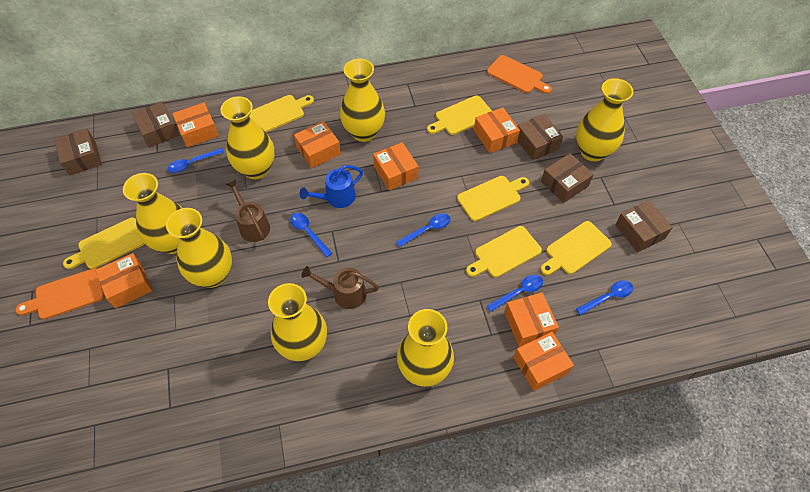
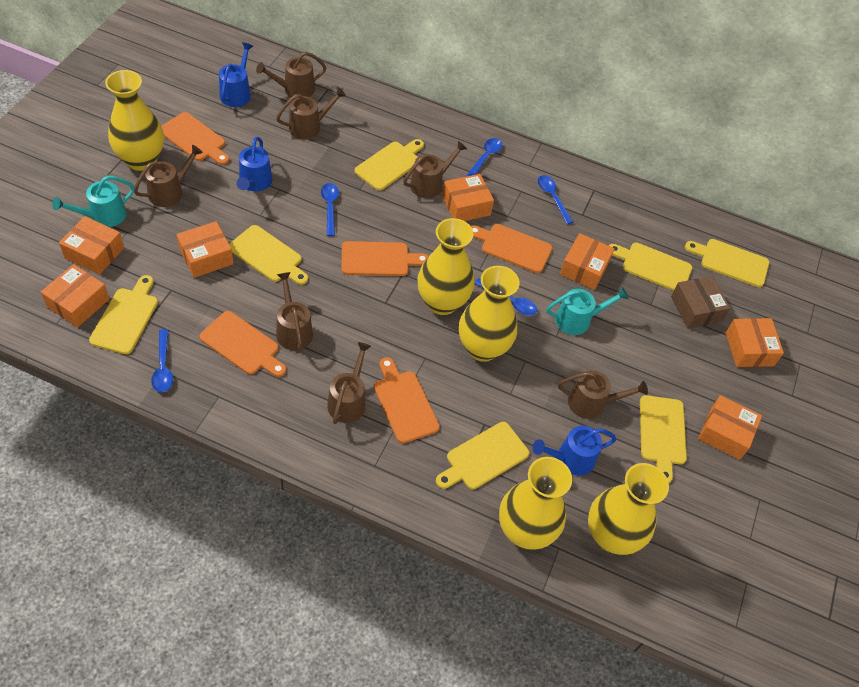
blue watering can: [299,165,363,208] = 1 -> [219,42,253,107] [237,137,273,191] [532,426,617,476] = 3
brown box: [54,128,102,176] [132,102,179,148] [517,114,563,160] [541,153,594,203] [615,201,673,252] = 5 -> [671,276,730,329] = 1
brown watering can: [226,180,270,242] [301,266,379,309] = 2 -> [134,145,203,207] [256,51,326,97] [276,87,346,139] [276,272,313,351] [327,342,371,424] [403,141,467,198] [558,370,648,419] = 7
orange cutting board: [16,268,104,319] [487,55,552,94] = 2 -> [161,112,229,165] [200,311,286,377] [342,241,429,276] [374,357,440,443] [471,224,553,273] = 5
turquoise watering can: none = 0 -> [52,176,135,227] [547,287,629,335] = 2
yellow cutting board: [63,218,145,269] [249,95,314,132] [427,95,492,135] [457,176,529,221] [466,226,542,278] [540,221,612,275] = 6 -> [89,275,158,354] [229,225,308,285] [355,139,424,191] [436,422,529,489] [609,243,692,291] [640,395,687,483] [685,239,769,287] = 7
yellow vase: [123,173,182,254] [166,208,232,288] [220,96,275,179] [268,283,327,361] [340,59,385,142] [397,309,454,387] [576,78,633,162] = 7 -> [105,70,164,171] [417,218,475,315] [459,266,520,362] [499,457,572,550] [588,463,669,555] = 5

